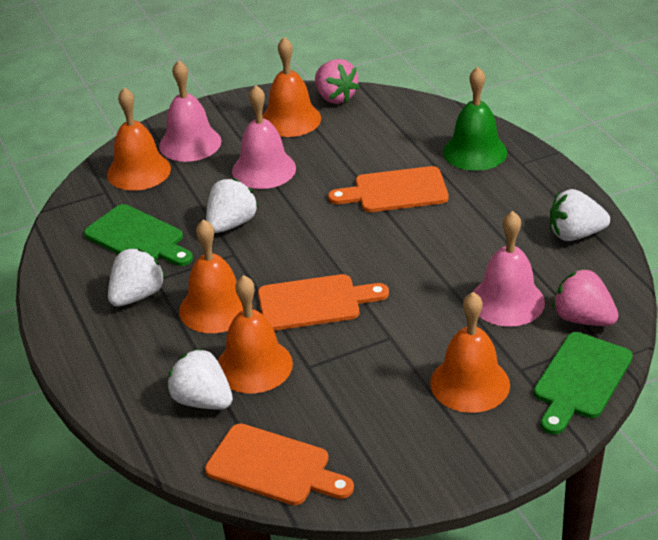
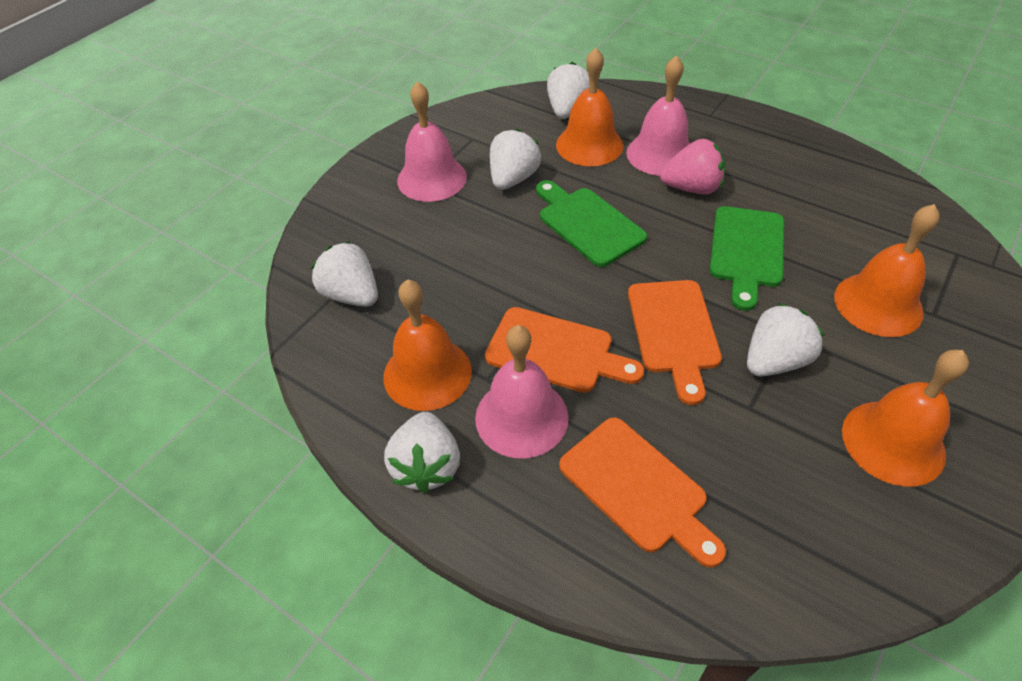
green bell: [443,67,507,171] = 1 -> none = 0
orange bell: [107,87,171,191] [179,219,243,333] [218,275,293,393] [262,37,321,137] [430,292,510,413] = 5 -> [383,279,472,411] [556,48,624,166] [834,204,940,337] [842,350,969,487] = 4
pink strawberry: [315,59,360,104] [553,269,619,326] = 2 -> [660,139,726,194] = 1
white strawberry: [108,248,166,306] [167,348,233,409] [206,178,258,233] [550,189,610,241] = 4 -> [311,241,378,307] [384,412,460,493] [490,129,541,190] [547,62,590,119] [747,303,824,376] = 5

